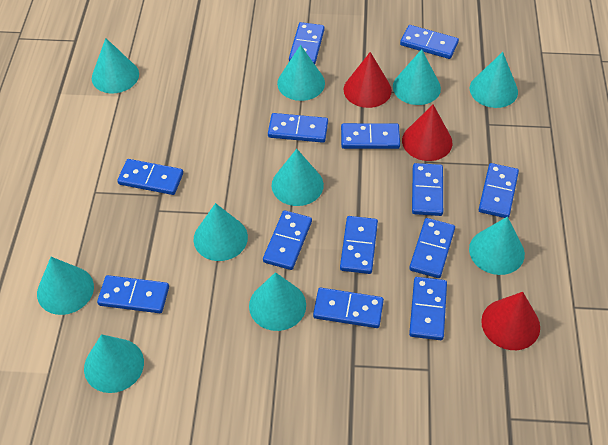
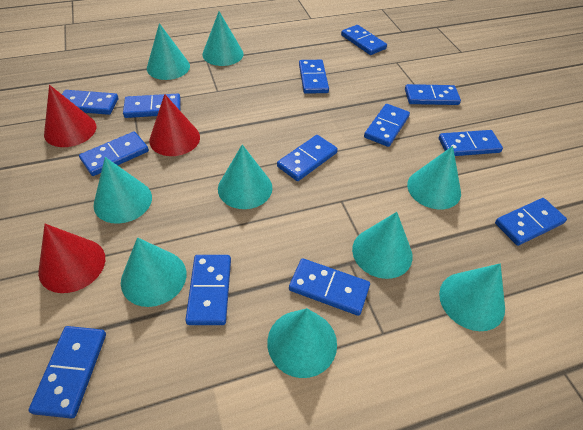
turquoise cone: [37,257,94,315] [84,334,144,393] [92,38,139,93] [194,203,248,261] [249,272,306,331] [271,149,324,206] [277,45,325,101] [393,49,441,105] [469,217,525,275] [470,52,518,108] = 10 -> [93,157,152,224] [121,237,186,307] [147,23,190,80] [202,12,244,66] [218,144,272,209] [267,308,337,378] [352,212,413,279] [407,146,461,209] [439,264,505,331] = 9

